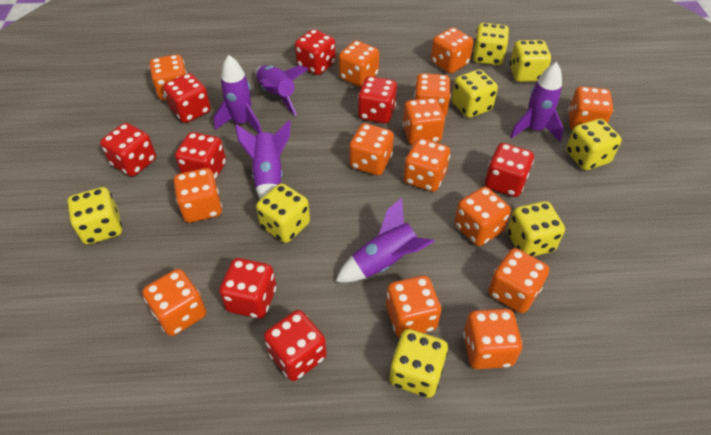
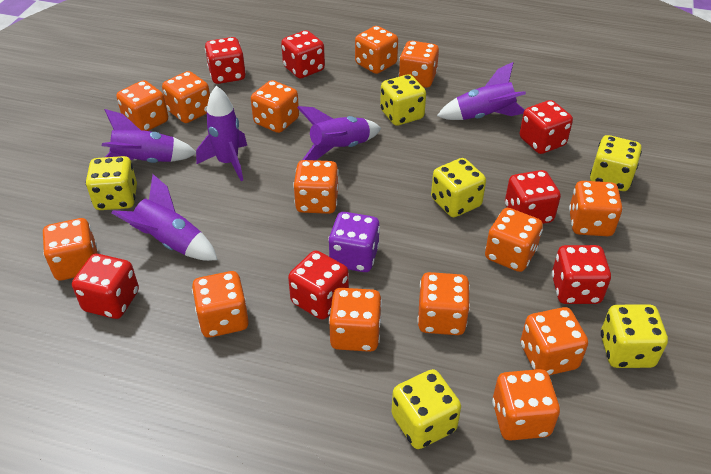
purple dice: none = 0 -> [328,212,380,272] = 1
red dice: [100,123,156,176] [163,73,211,123] [175,132,226,180] [219,258,276,319] [264,310,327,381] [295,29,336,75] [358,76,397,123] [485,143,534,197] = 8 -> [72,254,139,319] [205,37,246,84] [281,30,325,78] [288,250,349,320] [505,170,561,224] [520,100,573,154] [552,245,611,304] = 7
yellow dice: [68,187,122,245] [256,183,310,243] [389,329,448,398] [452,69,498,118] [473,23,509,65] [507,201,565,257] [510,40,551,82] [566,119,622,170] = 8 -> [86,156,137,210] [380,74,426,126] [391,369,461,449] [431,158,486,217] [590,135,642,191] [601,304,668,368] = 6

